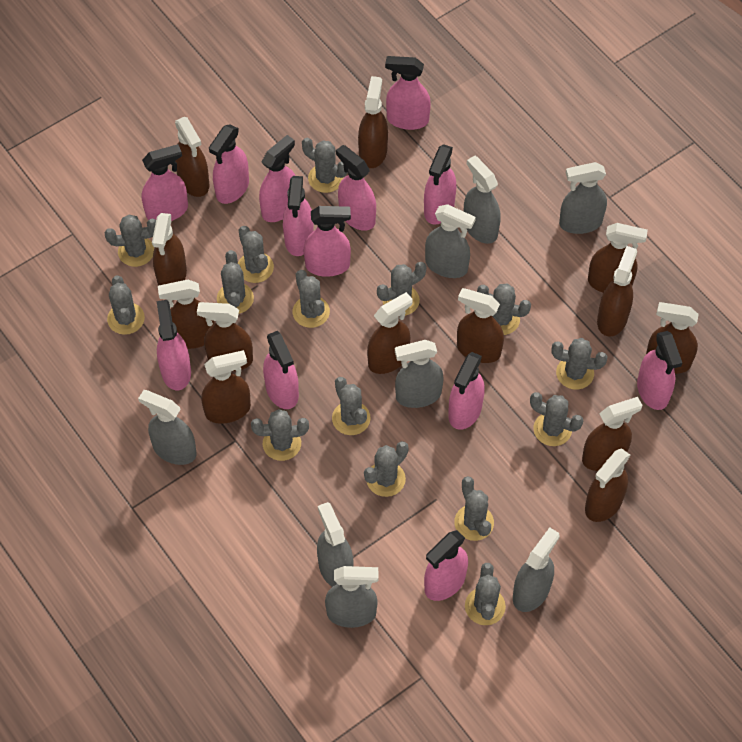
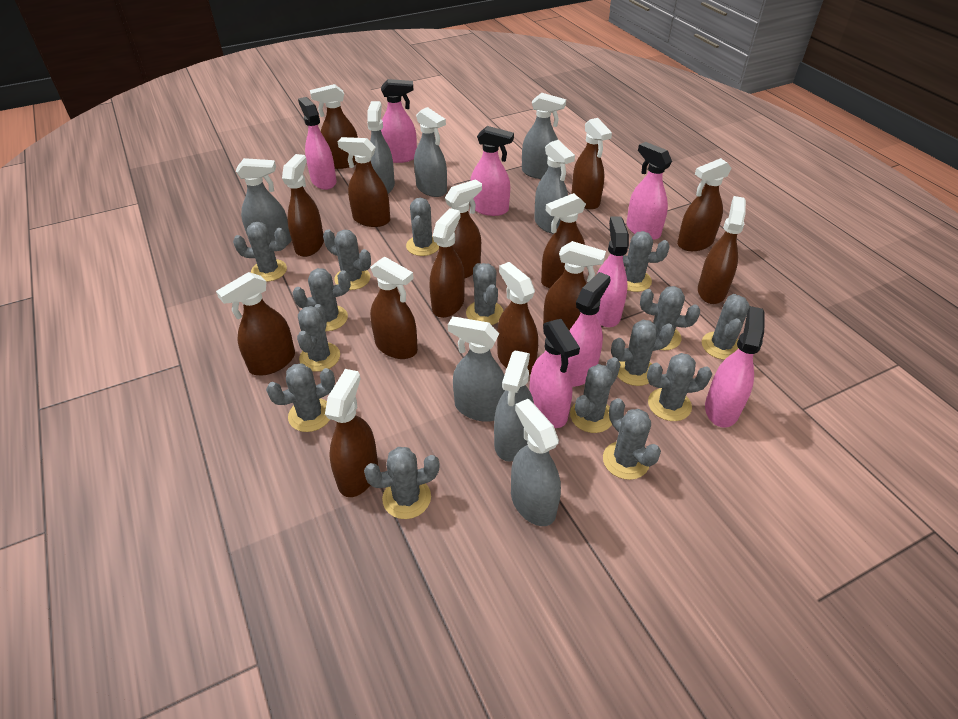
brown spray bottle: [152,213,187,286] [158,280,215,349] [175,117,210,197] [197,302,253,371] [201,350,251,424] [358,76,388,168] [367,292,413,374] [457,288,504,363] [582,397,642,471] [585,449,630,522] [588,223,648,293] [597,246,637,337] [646,302,699,374] = 13 -> [216,272,295,376] [282,154,324,257] [310,84,358,169] [325,369,378,497] [338,137,390,227] [370,256,418,359] [430,208,465,318] [445,179,482,278] [497,262,538,375] [541,193,586,288] [543,241,606,330] [571,118,612,210] [677,158,732,251] [698,196,746,304] = 14
pink spray bottle: [142,144,188,221] [157,300,191,390] [209,124,249,204] [259,135,295,222] [263,331,299,409] [283,176,314,256] [304,206,351,277] [336,145,376,231] [385,56,431,130] [424,144,456,225] [424,530,468,601] [448,352,485,430] [637,331,682,410] = 13 -> [298,97,337,190] [381,79,417,163] [470,126,514,216] [529,319,580,428] [567,272,611,387] [596,217,629,327] [626,142,672,240] [705,306,765,428] = 8

